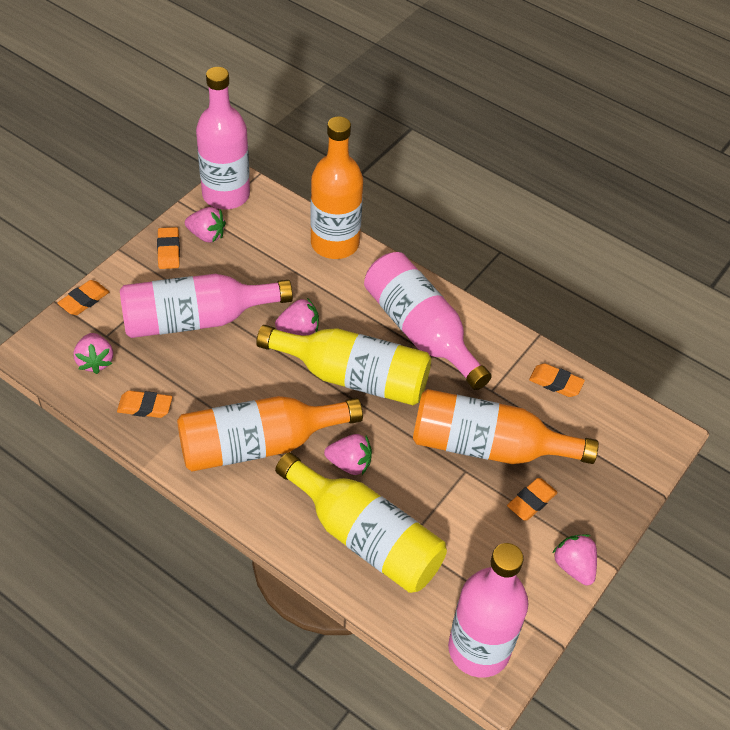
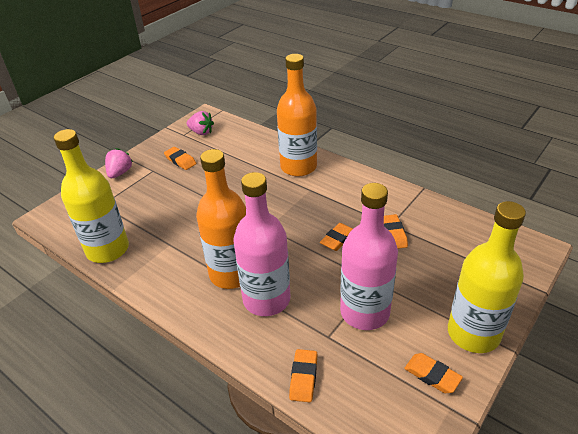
orange bottle: [177,396,363,471] [310,116,363,259] [413,389,599,464] = 3 -> [196,149,246,289] [277,54,317,177] = 2
pink bottle: [120,274,293,338] [196,67,250,209] [364,252,492,390] [448,543,529,678] = 4 -> [233,172,291,316] [340,183,398,330] = 2
pink strawberry: [74,333,113,374] [185,207,226,243] [275,298,319,336] [324,434,372,475] [552,534,597,585] = 5 -> [105,148,133,178] [187,111,214,135] = 2

